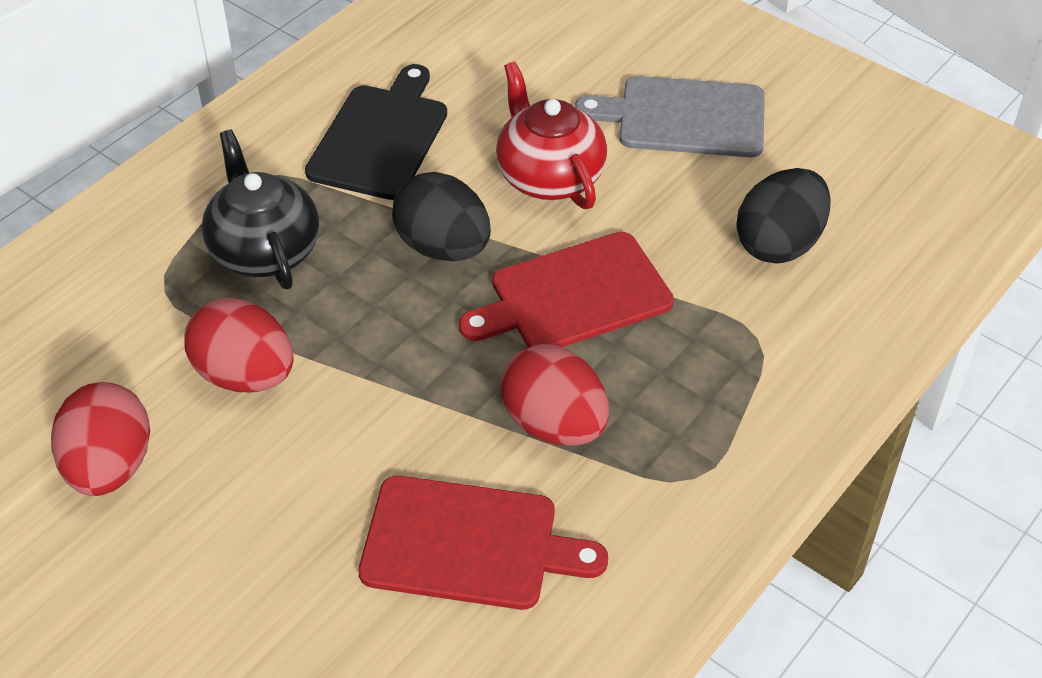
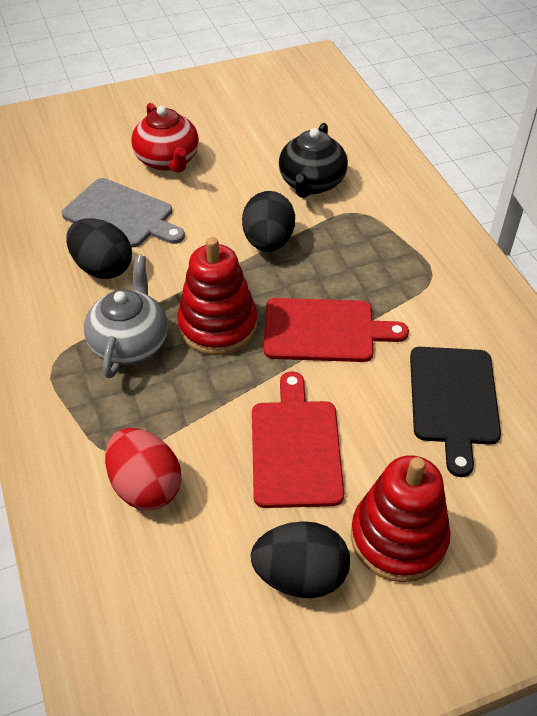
black egg: [392,172,491,261] [736,168,831,264] = 2 -> [66,218,132,279] [242,191,295,252] [251,521,350,598] = 3
grey teapot: none = 0 -> [84,255,168,378] = 1
red egg: [51,382,150,496] [184,298,293,392] [501,344,609,446] = 3 -> [105,428,181,510] = 1
red stacking toy: none = 0 -> [177,237,257,355] [351,455,451,582] = 2

